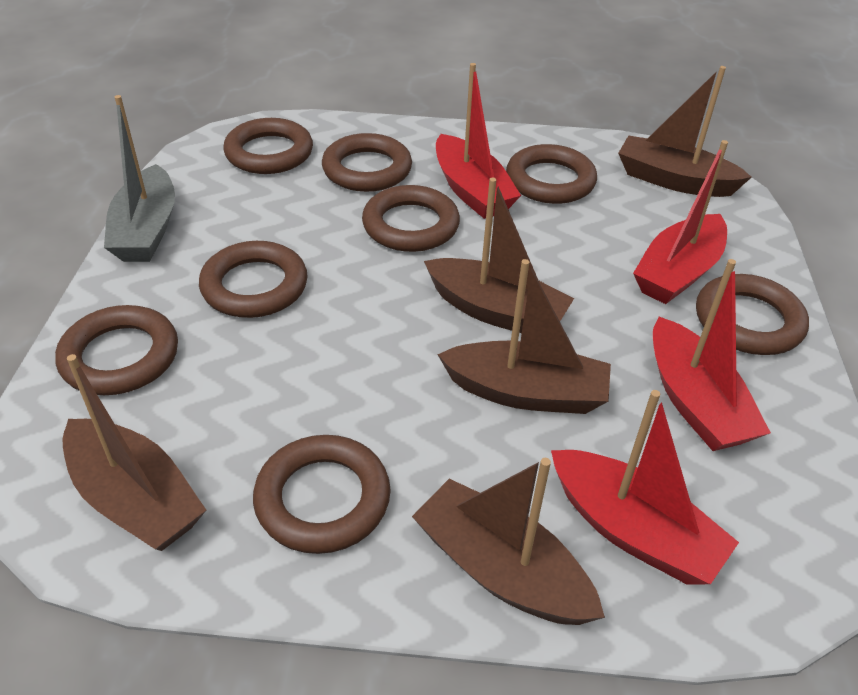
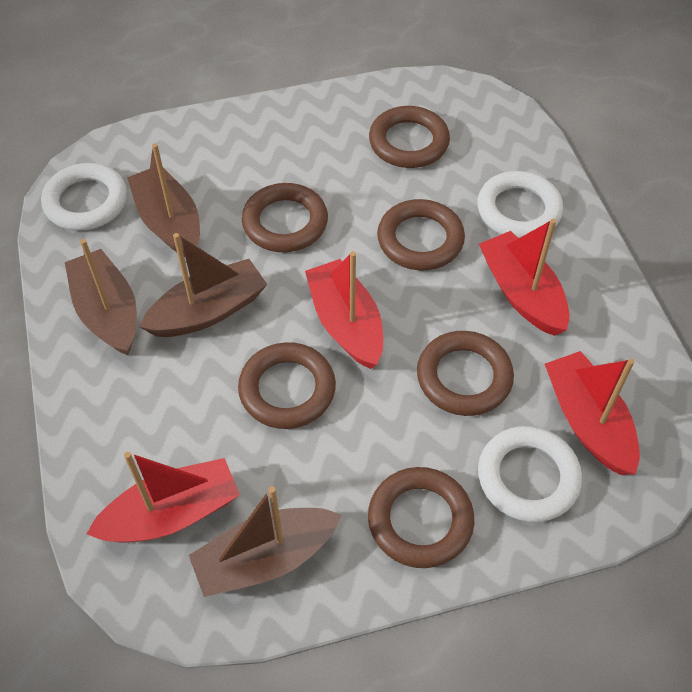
brown boat: [63,354,206,551] [412,458,605,625] [424,177,574,333] [437,259,611,414] [618,66,752,197] = 5 -> [65,239,137,355] [127,143,200,258] [139,233,267,337] [188,486,341,597] = 4
brown ring: [55,305,178,395] [199,241,308,318] [223,118,313,174] [253,435,391,554] [322,133,412,192] [362,185,460,252] [506,144,597,204] [696,274,809,355] = 8 -> [238,342,336,429] [242,183,328,252] [368,467,474,568] [369,106,450,168] [377,199,465,270] [417,331,514,416] = 6
grey boat: [104,95,175,262] = 1 -> none = 0
white ring: none = 0 -> [41,163,127,231] [477,171,563,238] [478,426,582,522] = 3

